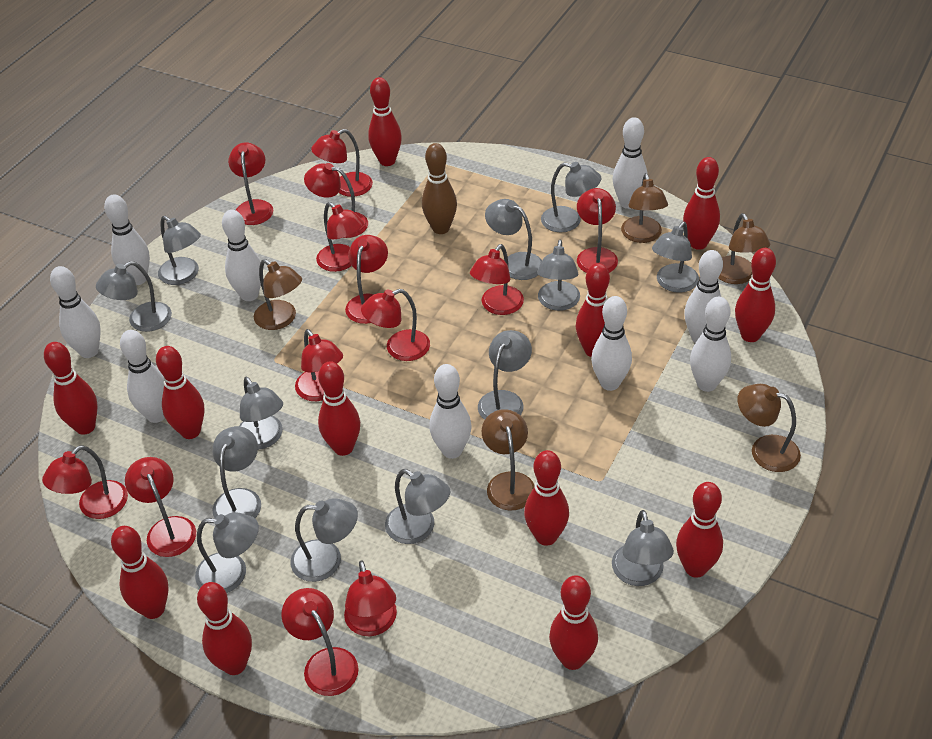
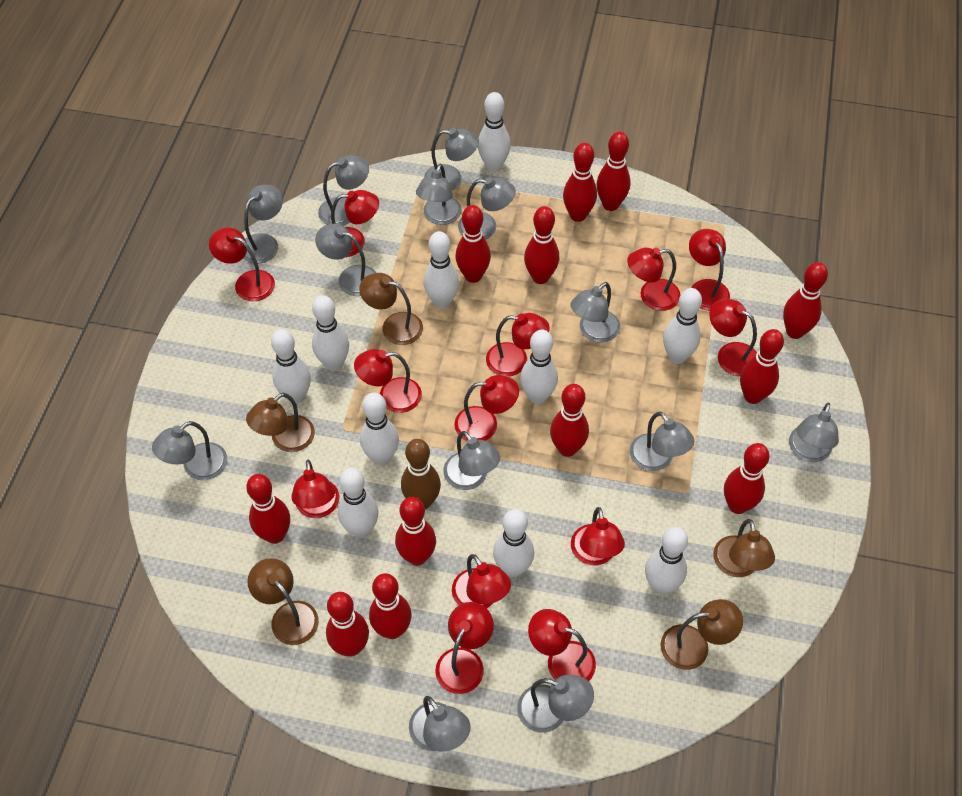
white bowling pin: [50,266,101,358] [104,194,150,285] [120,330,165,423] [222,210,261,301] [429,364,472,459] [591,296,632,391] [613,117,647,209] [684,250,723,343] [690,297,731,392] = 9 -> [271,329,311,404] [312,295,349,371] [338,468,379,538] [360,392,399,465] [424,231,459,309] [478,92,511,172] [493,509,534,577] [520,329,558,404] [645,527,688,595] [663,288,702,364] = 10

